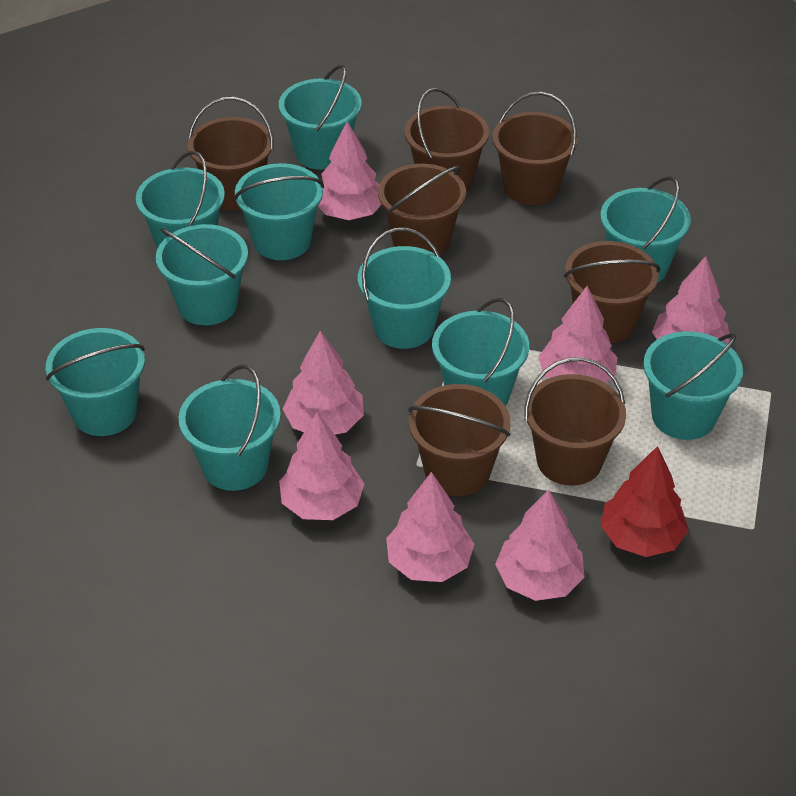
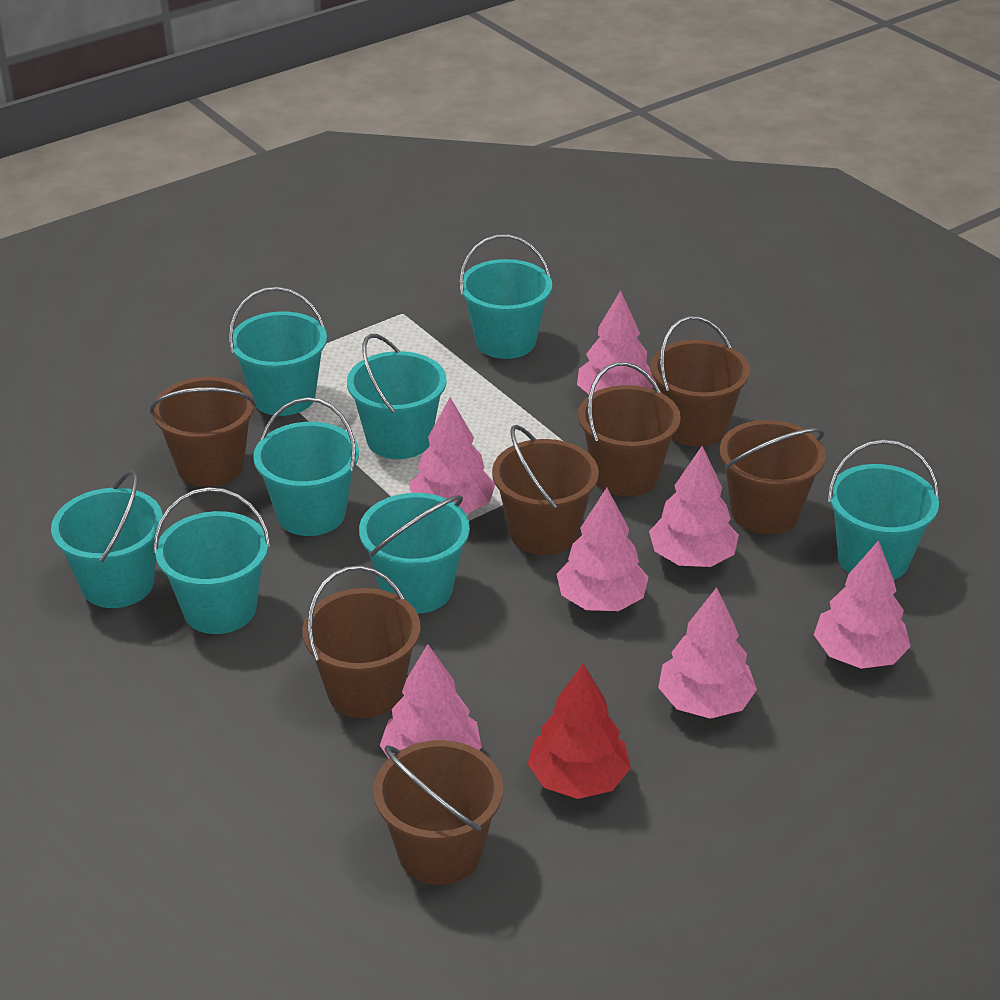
turquoise bucket: [46,328,145,436] [136,151,225,249] [156,224,248,325] [179,364,281,491] [234,163,324,260] [279,65,362,170] [358,228,451,349] [432,298,529,406] [600,176,691,282] [643,331,743,440] = 10 -> [51,470,163,608] [154,487,271,634] [229,287,327,416] [253,397,359,536] [347,334,447,459] [359,493,470,614] [459,234,552,359] [828,440,939,580] = 8

